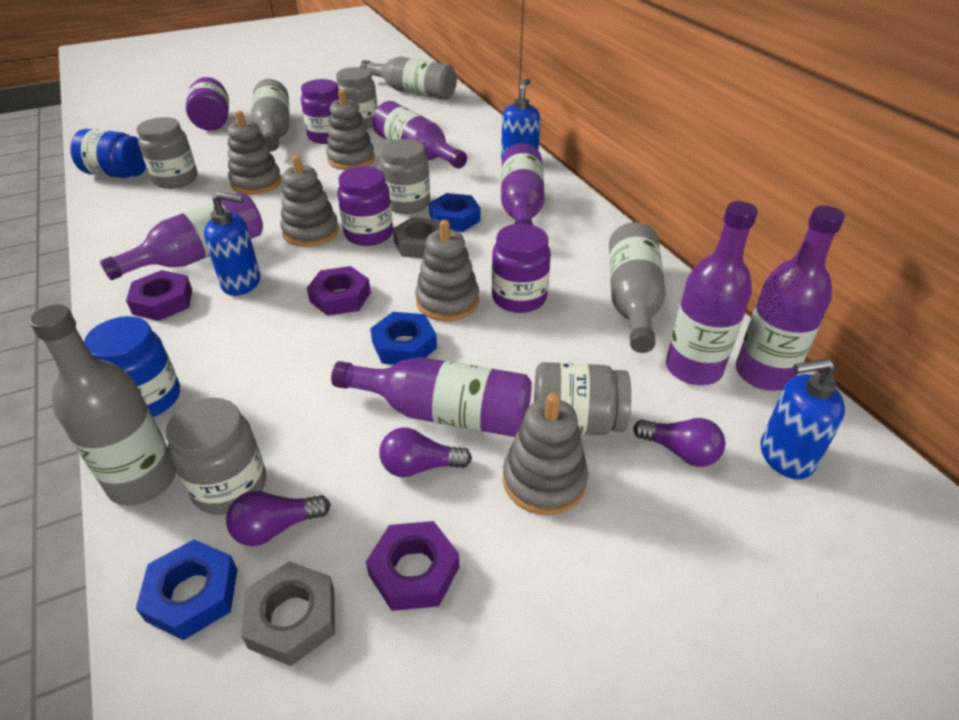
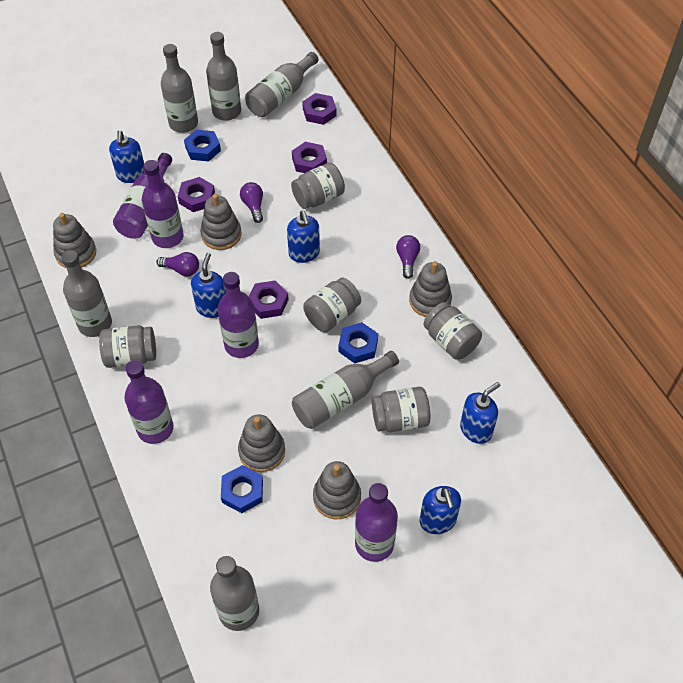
blue jar: [70,129,146,178] [84,316,180,417] = 2 -> none = 0
blue soap dispenser: [204,192,260,296] [501,78,540,159] [761,358,845,479] = 3 -> [109,130,145,183] [191,253,226,318] [287,211,320,263] [419,486,461,534] [460,382,501,444] = 5
grey bottle: [29,305,176,506] [251,79,290,152] [360,57,457,100] [609,222,666,353] = 4 -> [61,250,112,337] [161,44,198,133] [206,32,241,121] [210,556,259,631] [245,52,319,117] [292,351,399,429] = 6
grey nut: [241,561,335,666] [393,217,440,259] = 2 -> none = 0
purple bottle: [100,192,263,280] [331,357,532,437] [372,101,467,169] [501,143,545,225] [666,201,758,385] [736,206,845,391] = 6 -> [113,153,172,239] [124,360,173,444] [142,160,184,248] [218,272,259,358] [355,483,398,562] = 5
purple jar: [186,77,229,130] [301,79,339,144] [337,166,393,246] [491,224,551,313] = 4 -> none = 0
purple nut: [126,270,192,321] [307,266,371,316] [366,521,459,611] = 3 -> [178,177,215,212] [249,281,289,319] [292,142,327,173] [302,93,337,125] = 4

